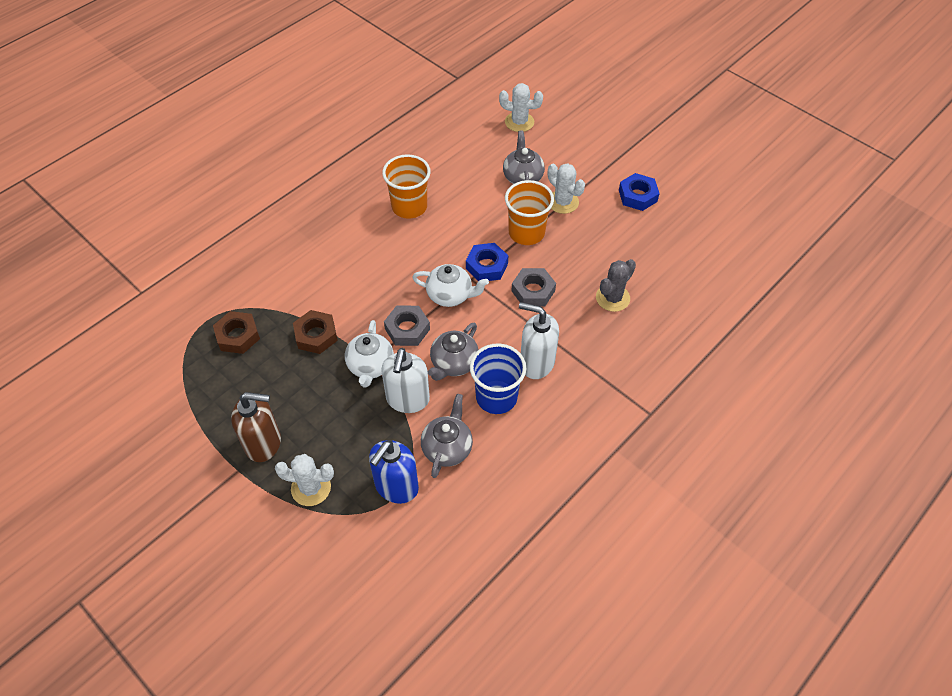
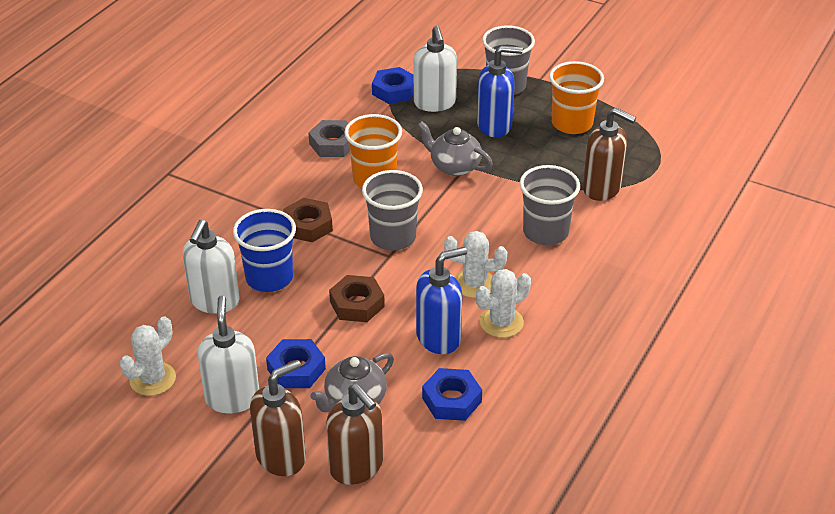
blue nut: [466,243,508,281] [619,173,660,211] = 2 -> [266,339,326,388] [372,67,414,104] [422,368,482,421] = 3
blue soap dispenser: [369,440,419,504] = 1 -> [416,247,467,354] [477,45,523,137] = 2
brown soap dispenser: [231,392,281,462] = 1 -> [250,360,306,476] [326,384,383,485] [583,107,636,201] = 3
grey cactus: [596,259,636,312] = 1 -> none = 0
grey cup: none = 0 -> [362,170,423,250] [482,25,535,95] [520,165,580,245] = 3
grey nut: [384,306,430,346] [511,268,556,307] = 2 -> [308,120,350,157] = 1
grey teapot: [421,394,473,478] [428,322,479,381] [503,130,545,184] = 3 -> [310,353,394,412] [418,121,493,176] = 2
white soap dispenser: [381,348,430,413] [519,302,559,379] = 2 -> [183,220,240,314] [197,296,259,413] [414,26,457,112] = 3
white teapot: [345,320,394,388] [412,264,489,307] = 2 -> none = 0

